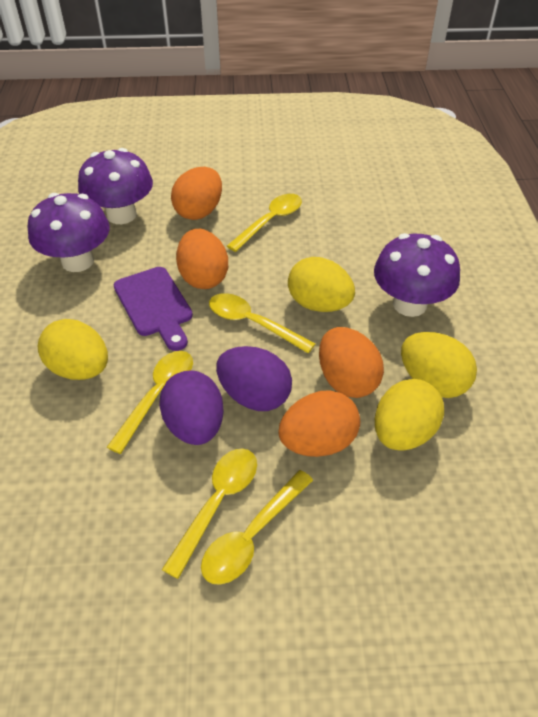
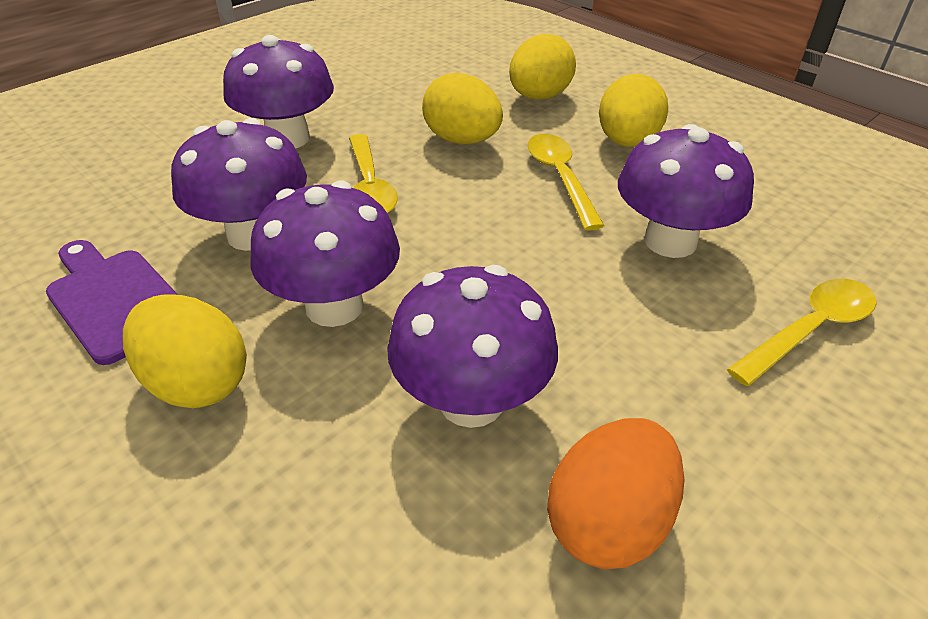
orange egg: [171,167,222,220] [176,229,228,289] [278,390,360,457] [319,327,384,398] = 4 -> [547,418,685,569] = 1
purple egg: [159,370,224,445] [216,346,292,411] = 2 -> none = 0
purple mushroom: [28,193,110,272] [78,148,153,224] [374,233,460,317] = 3 -> [171,118,307,251] [223,35,334,148] [250,180,400,327] [387,265,558,428] [618,124,754,258] = 5
yellow spoon: [107,351,193,454] [162,448,257,579] [201,470,313,585] [209,293,316,353] [227,194,302,252] = 5 -> [349,134,398,213] [527,134,604,231] [727,279,877,386] = 3

